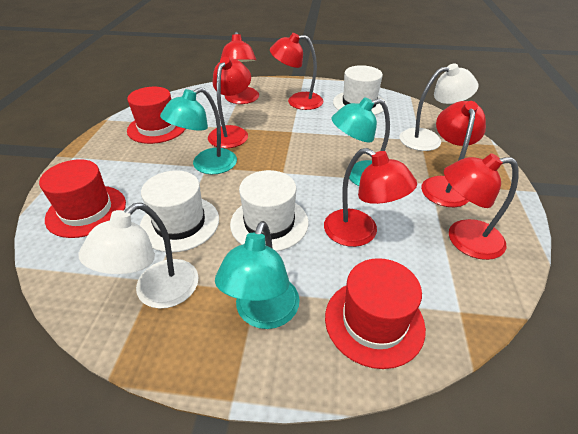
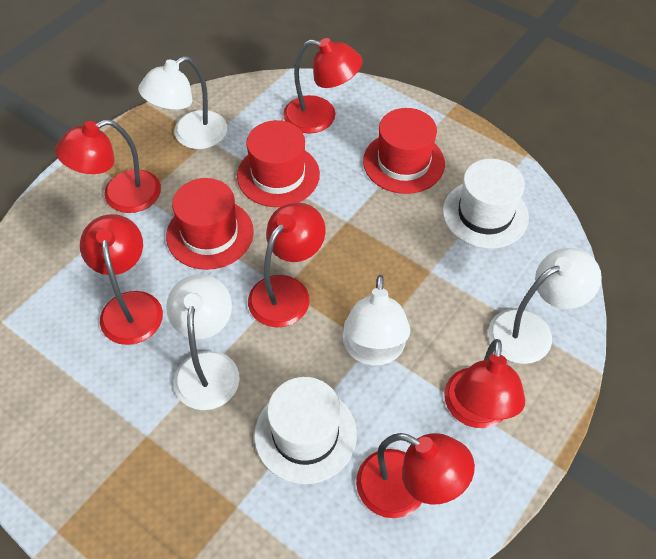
turquoise lamp: [160,87,237,174] [215,221,300,329] [331,97,390,186] = 3 -> none = 0
white hat: [140,170,219,252] [230,170,309,252] [333,65,387,115] = 3 -> [254,377,357,484] [443,159,529,249] = 2
white lamp: [78,203,198,309] [400,63,479,151] = 2 -> [138,56,227,149] [166,274,240,410] [343,275,411,366] [488,248,602,364] = 4

